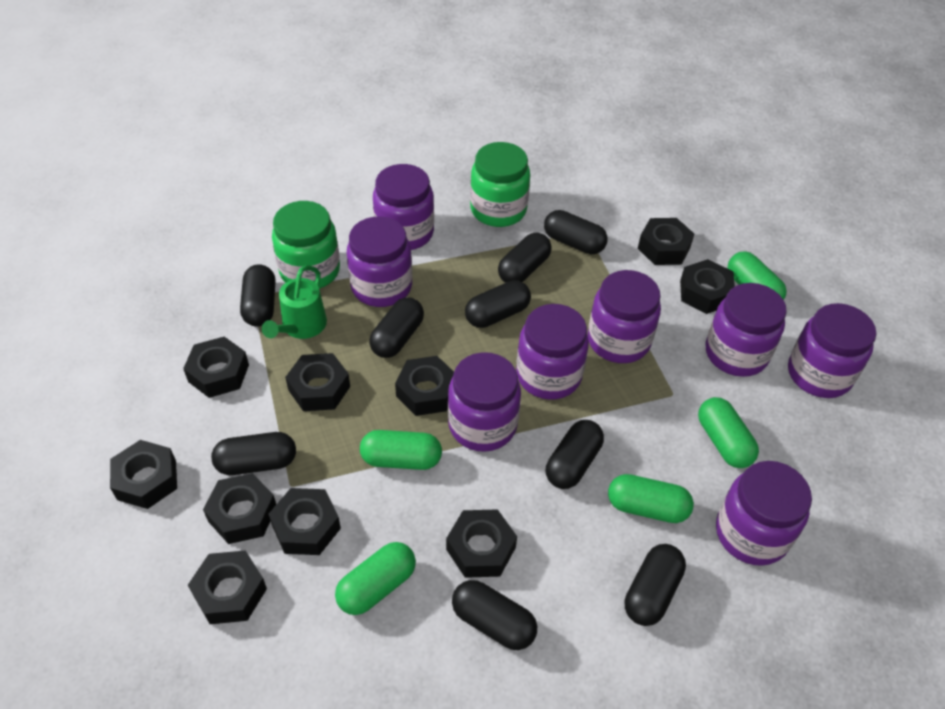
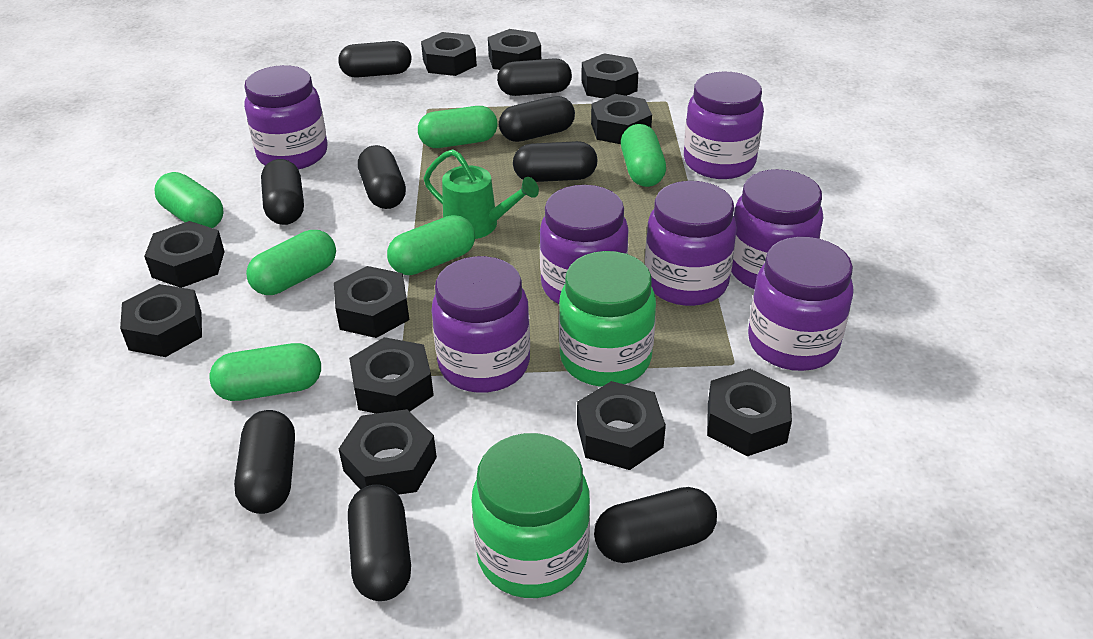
black nut: [110,440,177,509] [183,337,249,398] [188,550,267,624] [203,473,276,544] [269,488,341,555] [285,353,350,411] [395,356,454,416] [446,509,517,578] [638,218,694,265] [680,259,735,314] = 10 -> [120,284,202,357] [144,221,225,288] [334,266,409,338] [339,409,437,495] [349,337,434,414] [421,32,477,76] [488,29,541,70] [577,381,666,470] [581,53,638,99] [591,94,652,144] [707,369,792,456] = 11
green capsule: [335,542,416,615] [360,430,442,470] [608,474,694,523] [698,397,759,468] [728,251,787,300] = 5 -> [154,172,224,228] [209,343,321,401] [246,230,336,295] [387,215,475,275] [418,106,498,148] [621,124,666,187] = 6
purple jar: [347,216,412,307] [373,164,434,250] [448,352,521,452] [516,304,589,400] [588,270,661,363] [705,283,787,377] [716,461,812,566] [788,303,876,398] = 8 -> [244,65,328,169] [431,256,530,393] [540,185,629,304] [645,181,737,306] [684,72,764,179] [731,169,823,289] [748,237,854,371] = 7

